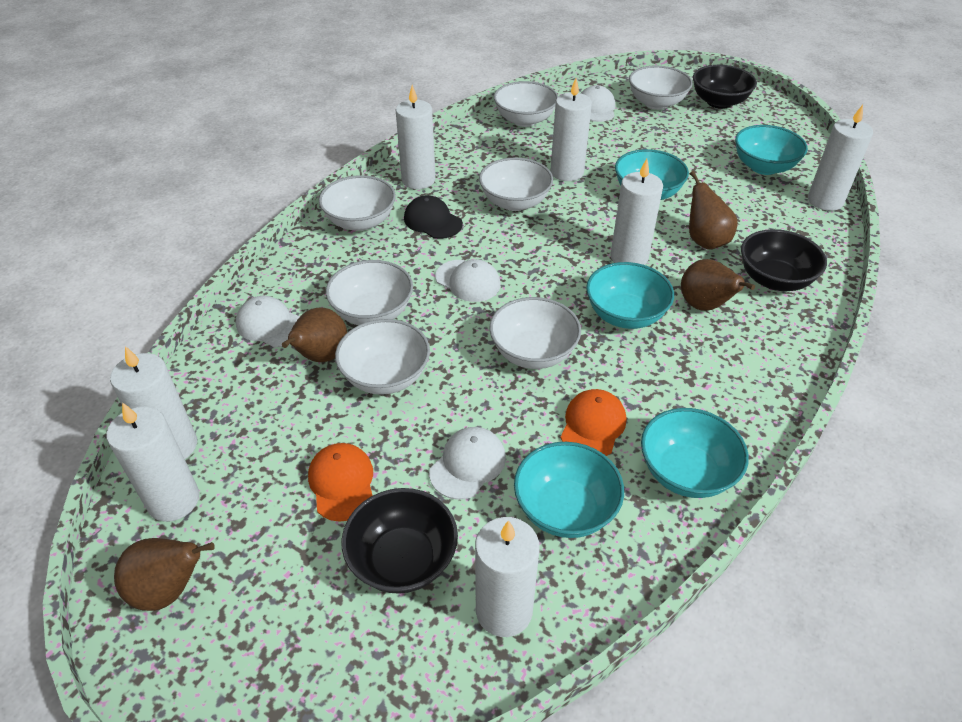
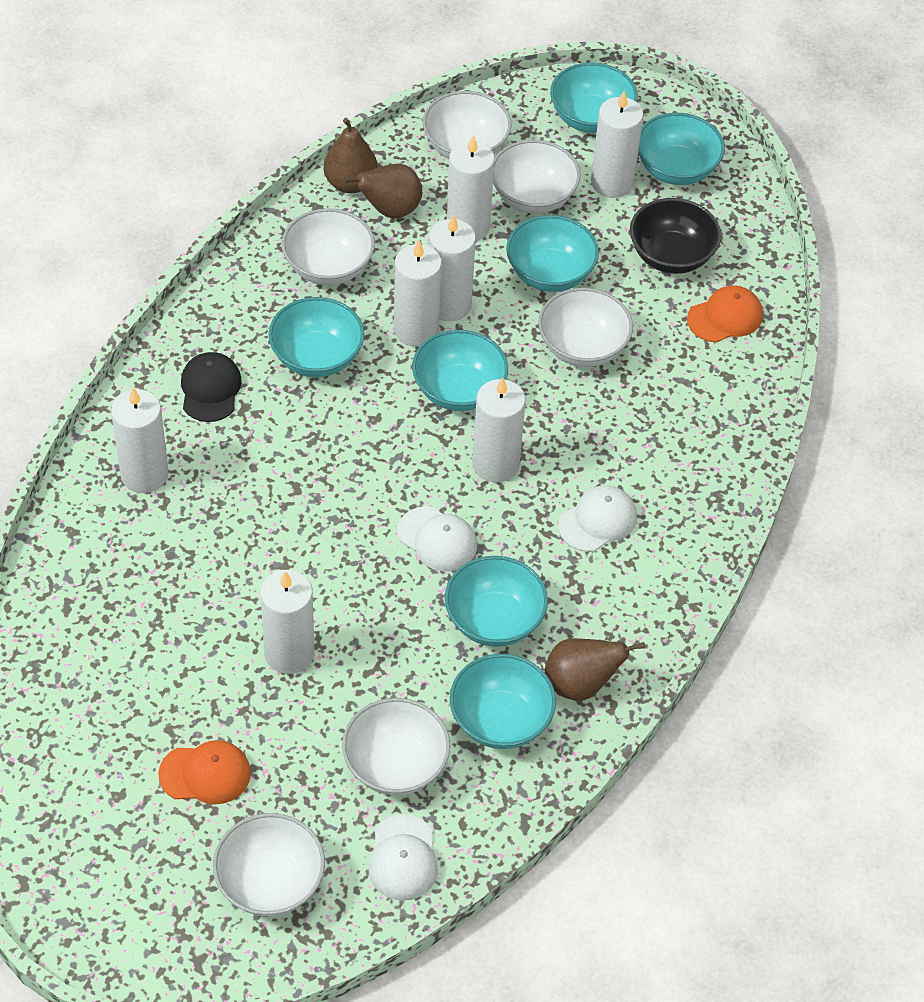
black bowl: [342,488,458,594] [693,65,757,109] [741,229,827,291] = 3 -> [630,198,721,274] = 1
brown pear: [114,538,215,611] [282,307,347,362] [681,259,755,311] [689,171,738,250] = 4 -> [324,118,378,193] [343,164,422,218] [545,638,645,701] = 3
turquoise bowl: [514,442,624,538] [586,262,674,329] [615,149,689,200] [641,408,749,498] [735,125,808,175] = 5 -> [268,297,364,377] [412,330,508,411] [445,556,548,647] [450,654,556,749] [506,215,599,292] [550,62,638,133] [638,113,725,185] = 7
white bowl: [319,175,396,231] [326,260,413,325] [335,319,430,395] [479,158,553,211] [490,297,581,369] [494,81,558,127] [629,66,693,110] = 7 -> [213,813,325,917] [282,208,375,285] [342,698,450,796] [423,91,511,159] [493,140,581,214] [538,288,633,367] = 6
white cap: [236,296,300,347] [429,427,506,500] [435,259,501,302] [581,85,615,122] = 4 -> [368,814,438,901] [397,506,477,571] [558,485,637,552] = 3

